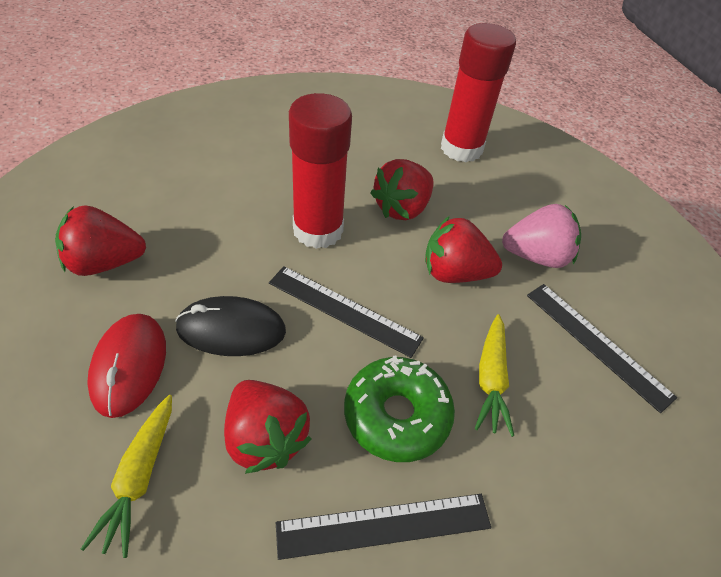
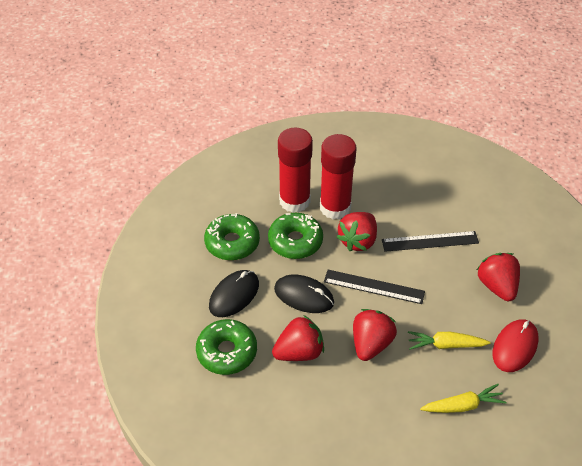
black mouse: [175,296,286,356] = 1 -> [209,270,259,317] [274,275,334,313] = 2
black ruler: [269,266,424,358] [276,494,491,560] [527,284,677,413] = 3 -> [324,270,425,304] [382,231,479,252] = 2
green donut: [344,356,455,462] = 1 -> [196,319,257,375] [204,213,260,260] [268,213,323,259] = 3
pink strawberry: [502,204,581,268] = 1 -> none = 0

